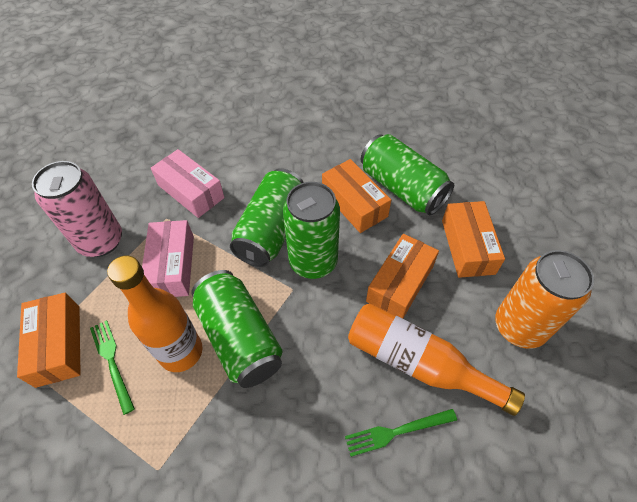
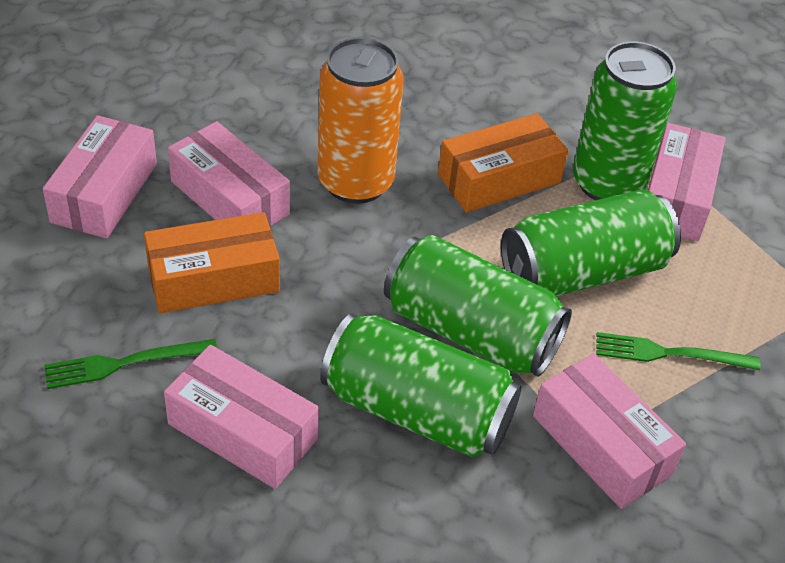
orange bottle: [107,256,202,372] [348,303,525,416] = 2 -> none = 0
orange box: [17,293,81,388] [322,159,391,233] [366,234,439,319] [442,201,505,278] = 4 -> [144,212,280,313] [438,113,568,213] = 2
pink box: [142,220,194,297] [151,149,225,218] = 2 -> [43,115,157,239] [164,345,319,489] [168,121,290,226] [533,353,686,509] [648,123,725,241] = 5
pink can: [32,161,122,257] = 1 -> none = 0

